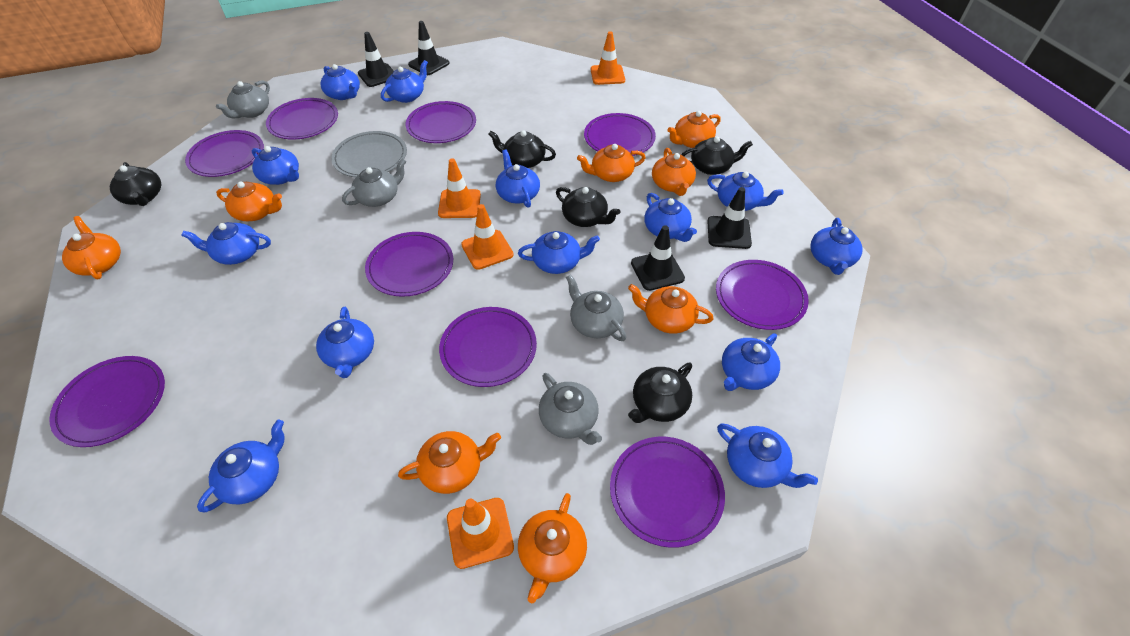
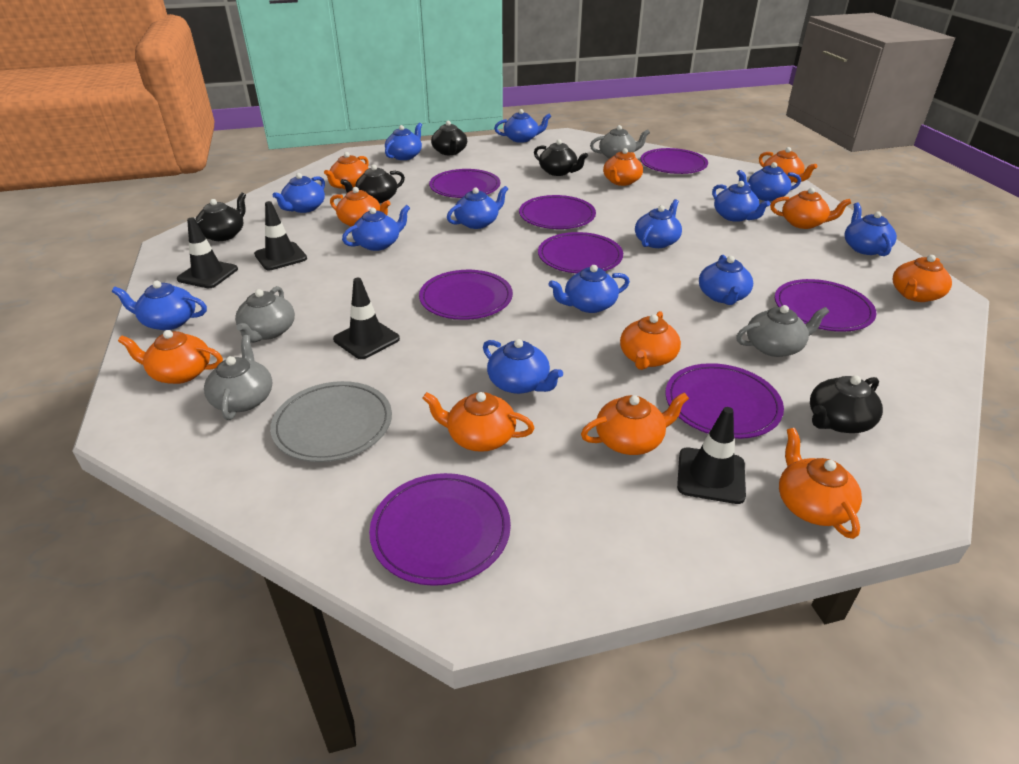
orange teapot: [62,216,121,279] [216,181,282,221] [398,431,501,494] [518,493,587,603] [577,144,646,182] [628,284,714,334] [652,148,696,196] [668,111,721,148] = 8 -> [118,330,223,384] [324,152,369,190] [330,187,391,227] [422,392,535,452] [581,393,689,455] [603,148,643,186] [620,311,681,370] [759,147,817,183] [770,188,851,229] [779,428,862,539] [893,255,952,302] = 11
orange traffic cone: [438,158,481,218] [447,498,514,569] [461,204,514,270] [591,31,625,85] = 4 -> none = 0
purple plate: [49,356,165,447] [185,130,264,177] [266,98,338,140] [365,232,453,297] [406,101,476,143] [439,307,537,387] [584,113,656,156] [610,437,725,548] [716,260,809,330] = 9 -> [369,473,511,586] [419,270,513,320] [429,169,500,198] [519,195,596,229] [538,232,623,273] [640,148,708,174] [665,363,784,439] [775,279,876,332] = 8

